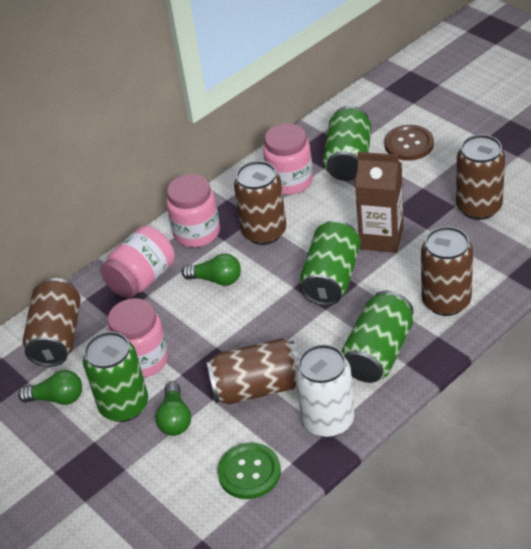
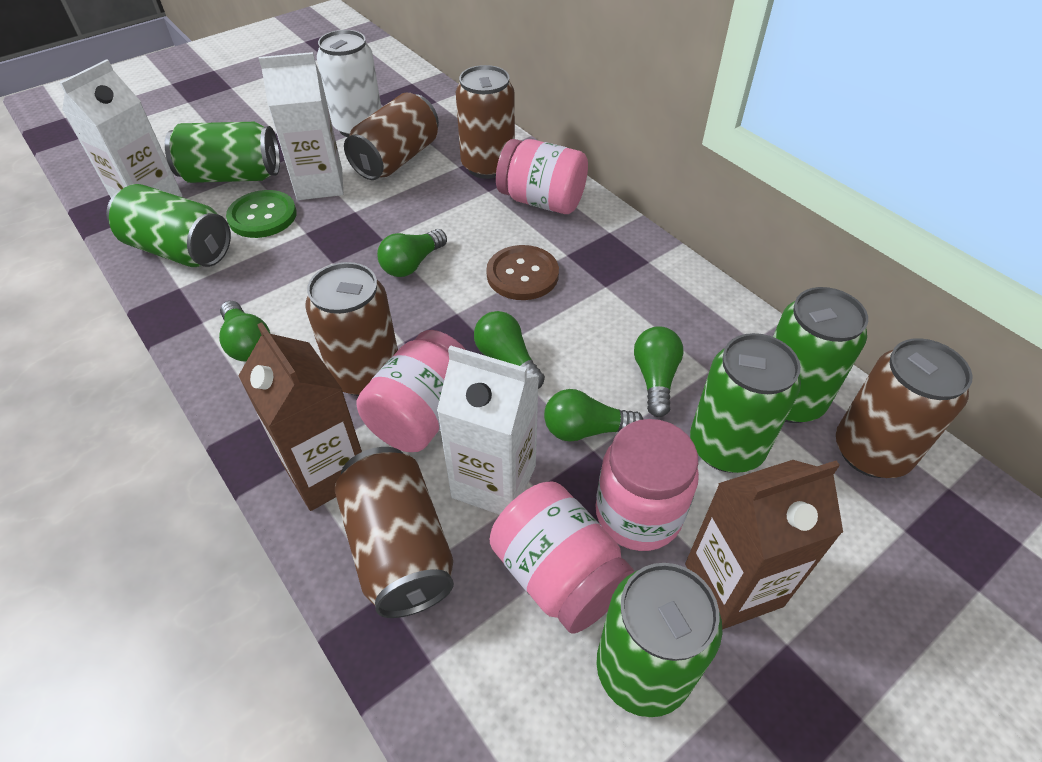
brown carton: [355,152,403,253] = 1 -> [238,322,362,511] [685,460,843,630] = 2
green can: [83,331,148,422] [300,220,361,306] [323,106,371,181] [341,290,414,383] = 4 -> [106,184,231,267] [165,122,280,183] [596,563,722,717] [690,333,801,473] [773,287,868,423] = 5
green light bulb: [18,370,82,405] [155,382,191,436] [182,254,241,286] = 3 -> [219,301,270,362] [377,229,447,277] [474,311,545,389] [544,389,644,442] [634,326,684,417] = 5
white carton: none = 0 -> [59,59,183,197] [259,52,343,200] [437,345,539,515] = 3

